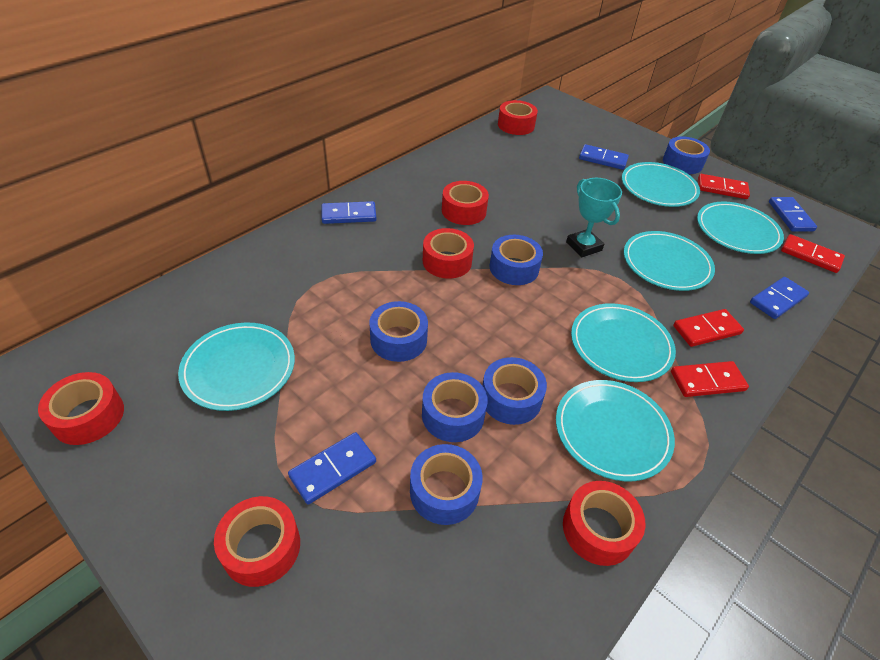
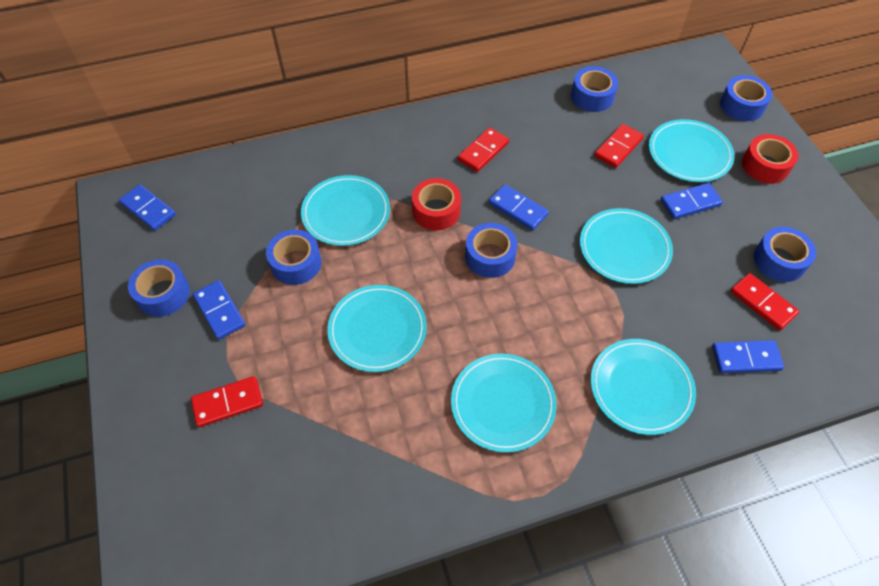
red tape: [38,372,124,445] [214,496,300,587] [423,228,474,279] [442,181,489,225] [498,100,538,135] [563,481,645,566] = 6 -> [412,178,461,230] [742,134,798,184] = 2
turquoise trophy: [566,178,622,257] = 1 -> none = 0

